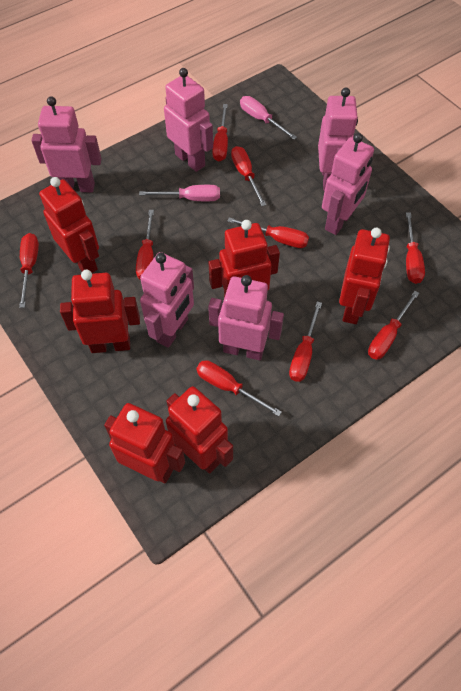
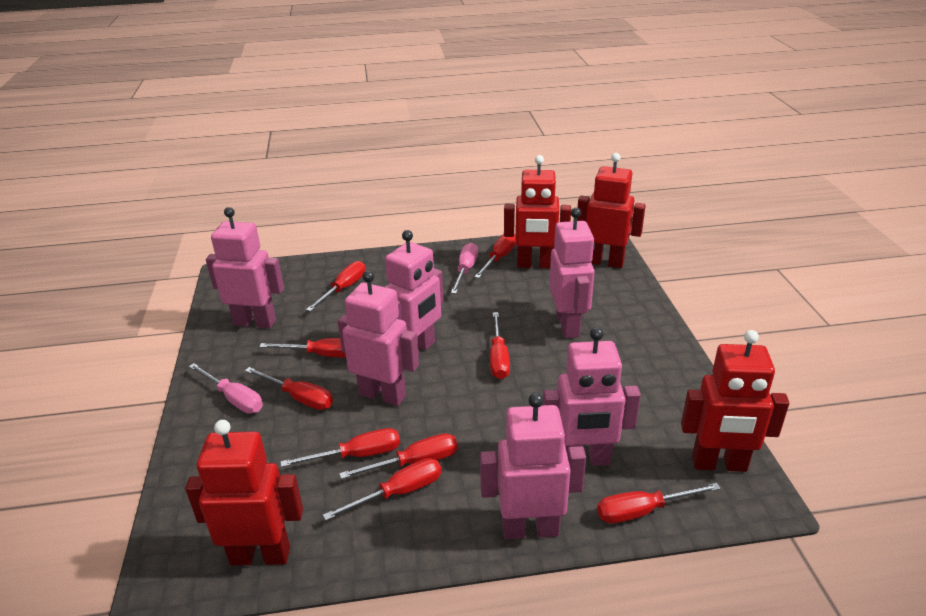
red robot: [39,177,99,273] [60,270,140,353] [104,403,185,484] [166,386,233,473] [209,220,280,298] [339,228,390,324] = 6 -> [185,420,303,566] [504,155,571,268] [577,153,646,268] [681,330,789,472] = 4

